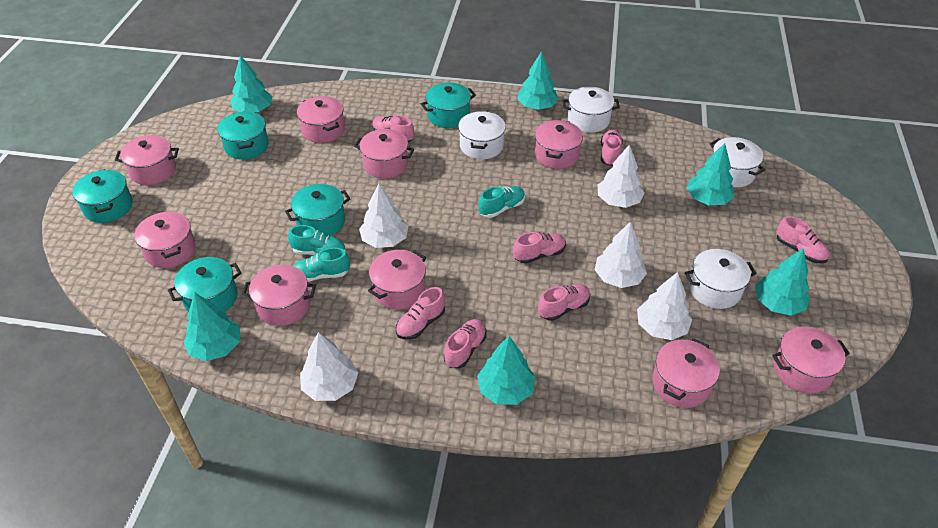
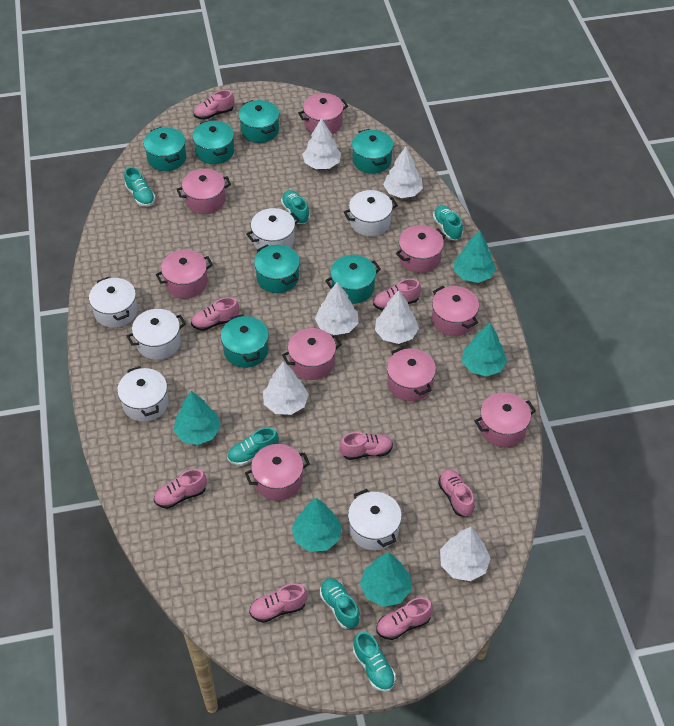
pink shoe: [372,115,414,142] [396,287,445,340] [444,319,487,368] [513,232,566,264] [538,284,590,321] [601,130,623,166] [777,216,830,263] = 7 -> [154,469,207,509] [191,297,239,331] [194,90,234,120] [249,583,307,623] [339,432,393,460] [373,279,421,310] [376,597,433,640] [438,469,475,516] = 8
turquoise pot: [72,169,133,223] [168,257,242,312] [217,111,269,160] [285,184,350,236] [421,83,476,128] = 5 -> [143,127,186,171] [192,120,234,164] [221,314,269,368] [238,100,279,143] [254,245,300,293] [325,255,381,304] [352,129,394,174] = 7
turquoise shoe: [288,225,346,255] [293,248,350,282] [479,186,525,217] = 3 -> [124,167,156,207] [227,427,279,466] [281,190,310,224] [320,578,360,629] [353,631,396,692] [433,205,463,240] = 6
turquoise tree: [184,292,240,361] [230,55,273,113] [477,336,535,405] [517,52,559,110] [687,143,735,205] [755,248,810,316] = 6 -> [173,391,221,445] [292,498,342,552] [360,552,411,607] [454,230,496,283] [462,323,507,376] = 5
white pot: [458,111,506,159] [562,87,620,133] [685,249,757,309] [710,137,765,187] = 4 -> [89,277,138,328] [117,366,169,422] [127,309,186,360] [246,208,300,249] [344,190,398,237] [348,489,402,550] = 6
white tree: [300,332,358,401] [359,184,409,248] [595,222,647,288] [598,145,645,208] [637,272,692,340] = 5 -> [263,361,309,415] [302,118,341,169] [315,282,358,335] [375,291,419,344] [383,147,423,198] [440,527,491,581] = 6

